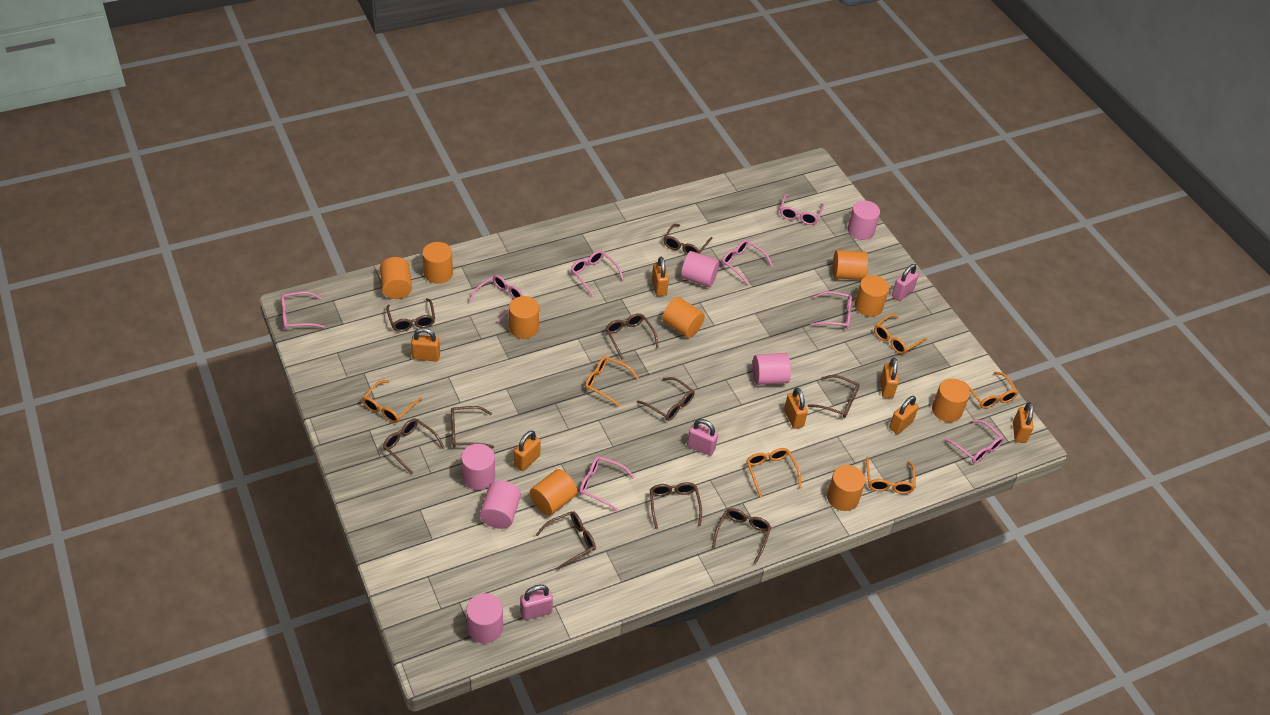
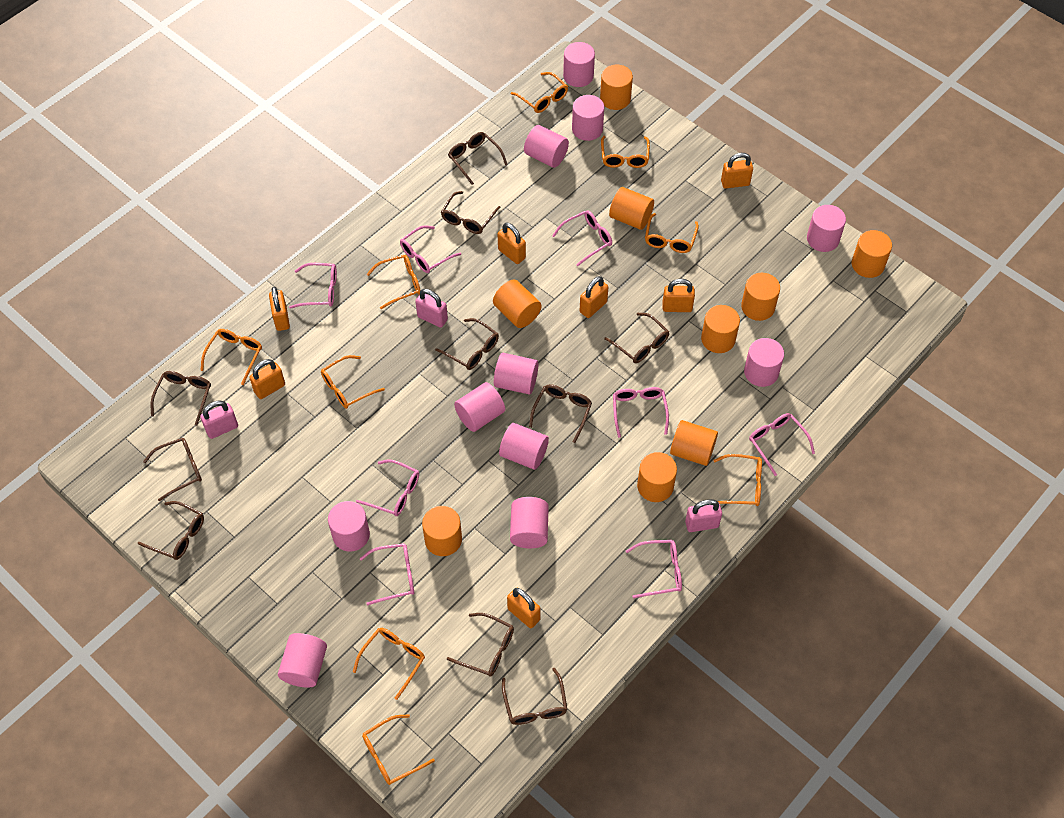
orange glasses: [362,380,422,423] [585,356,638,407] [746,448,801,497] [866,457,915,494] [874,314,927,354] [962,371,1018,409] = 6 -> [200,329,262,385] [321,355,385,409] [353,628,425,700] [362,714,435,785] [367,255,421,309] [511,72,568,113] [601,136,650,168] [645,213,699,253] [713,454,762,506] = 9
pink cylinder: [461,444,495,490] [466,593,503,643] [480,480,521,529] [681,251,719,287] [752,353,791,385] [848,200,880,240] = 6 -> [278,633,327,688] [328,501,370,551] [454,382,505,432] [494,353,538,395] [499,423,549,470] [510,497,549,548] [524,125,569,168] [563,42,595,87] [572,95,604,141] [744,338,784,387] [807,205,846,252] = 11

